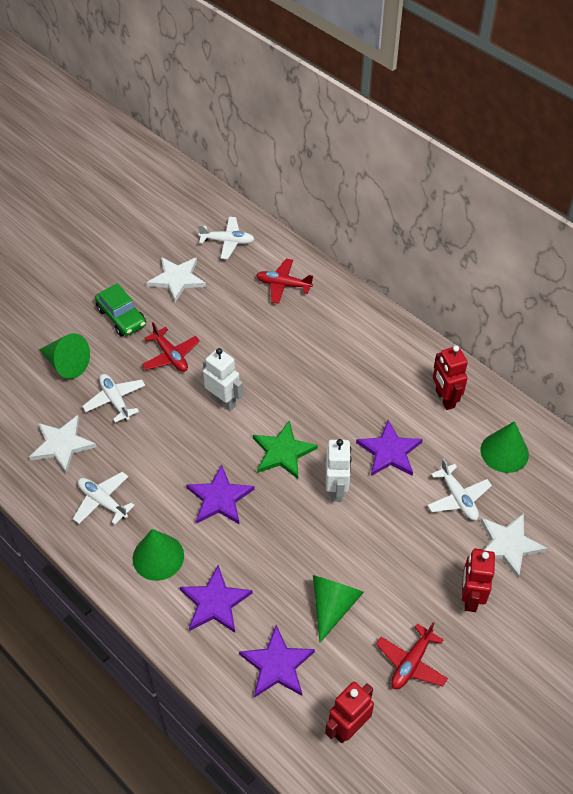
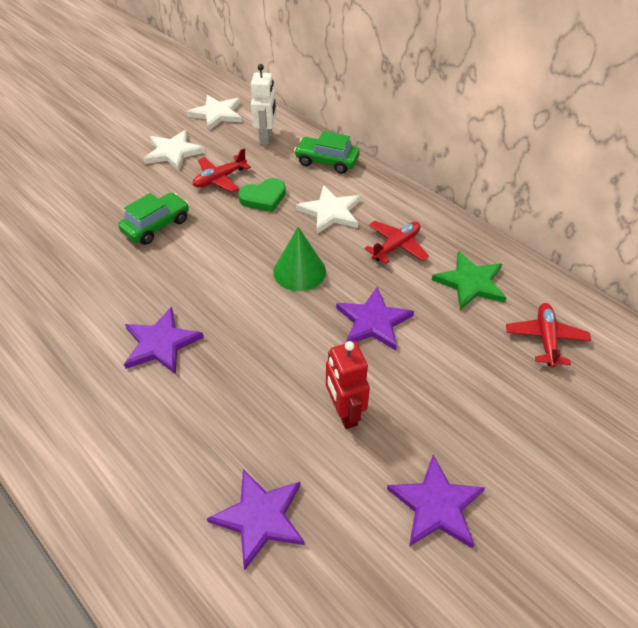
green car: [95,283,146,336] = 1 -> [118,193,189,245] [294,131,360,174] = 2
green cone: [39,333,90,379] [133,529,184,581] [313,575,364,643] [481,421,529,473] = 4 -> [273,227,326,291] = 1
green heart: none = 0 -> [238,178,286,212] = 1
red robot: [325,681,374,743] [433,345,468,410] [462,548,495,612] = 3 -> [326,341,370,429] = 1
white plane: [73,472,135,525] [82,374,145,423] [198,217,254,259] [427,459,492,520] = 4 -> none = 0
white robot: [203,348,243,411] [326,439,352,502] = 2 -> [251,64,276,145] = 1

